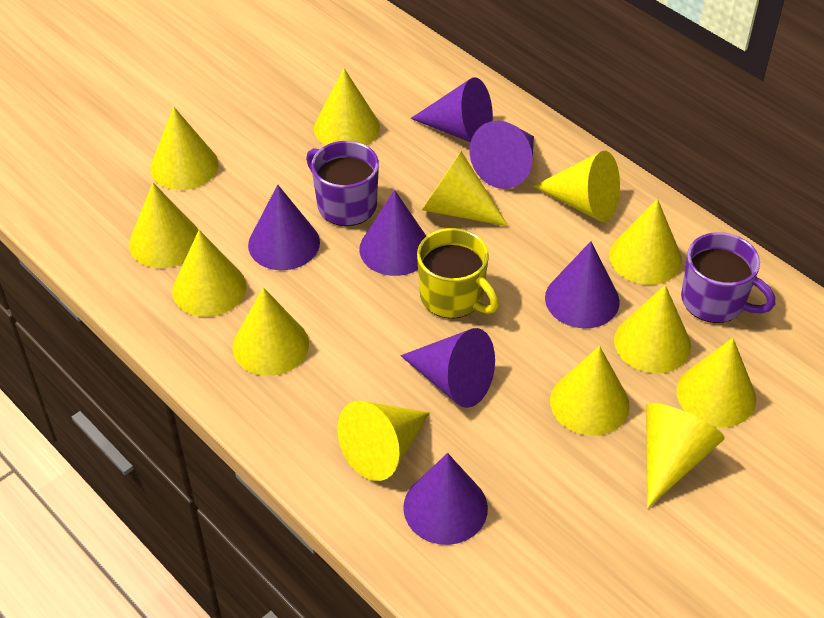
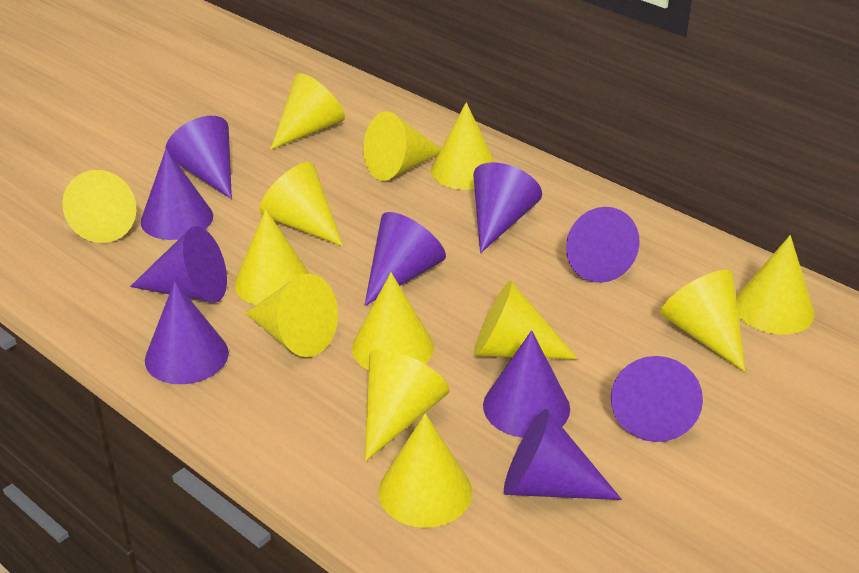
purple cone: [248,185,320,270] [359,190,426,276] [400,328,495,408] [403,453,488,545] [411,77,493,142] [470,121,534,189] [545,241,620,328] = 7 -> [130,226,227,303] [141,148,213,240] [145,281,229,384] [165,116,232,199] [364,212,446,306] [473,162,542,253] [483,330,570,437] [504,409,622,500] [566,207,640,283] [611,356,703,442] = 10
purple mug: [306,141,379,226] [681,232,775,323] = 2 -> none = 0
yellow mug: [417,228,499,319] = 1 -> none = 0

